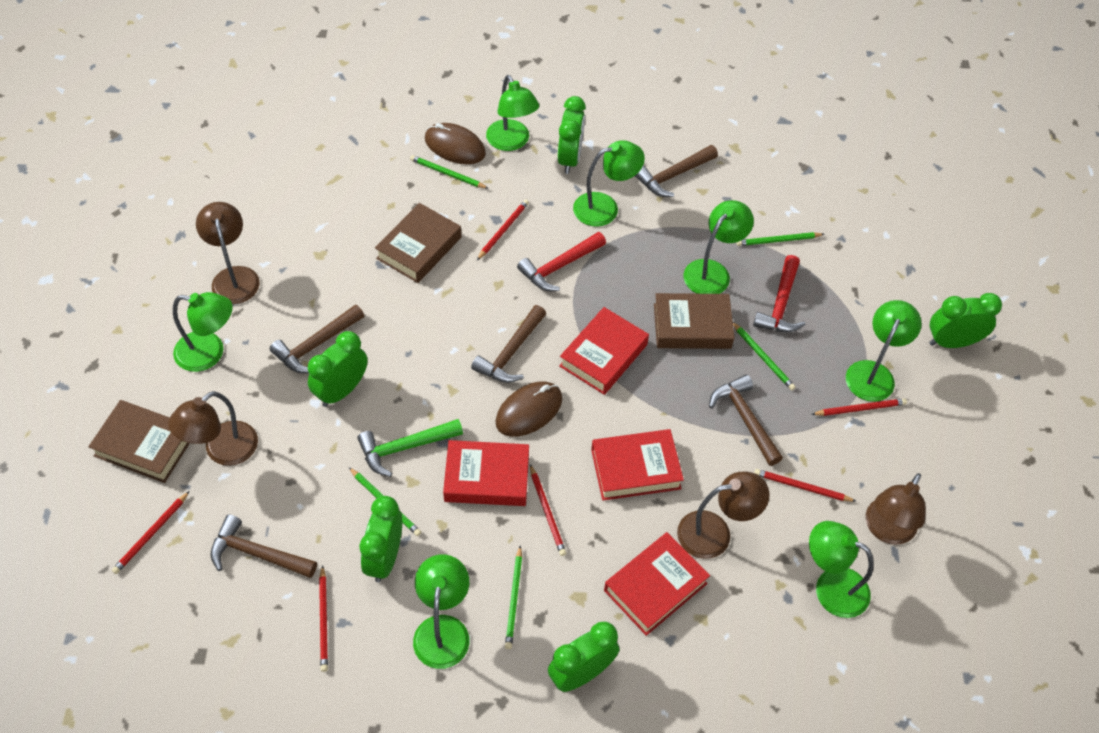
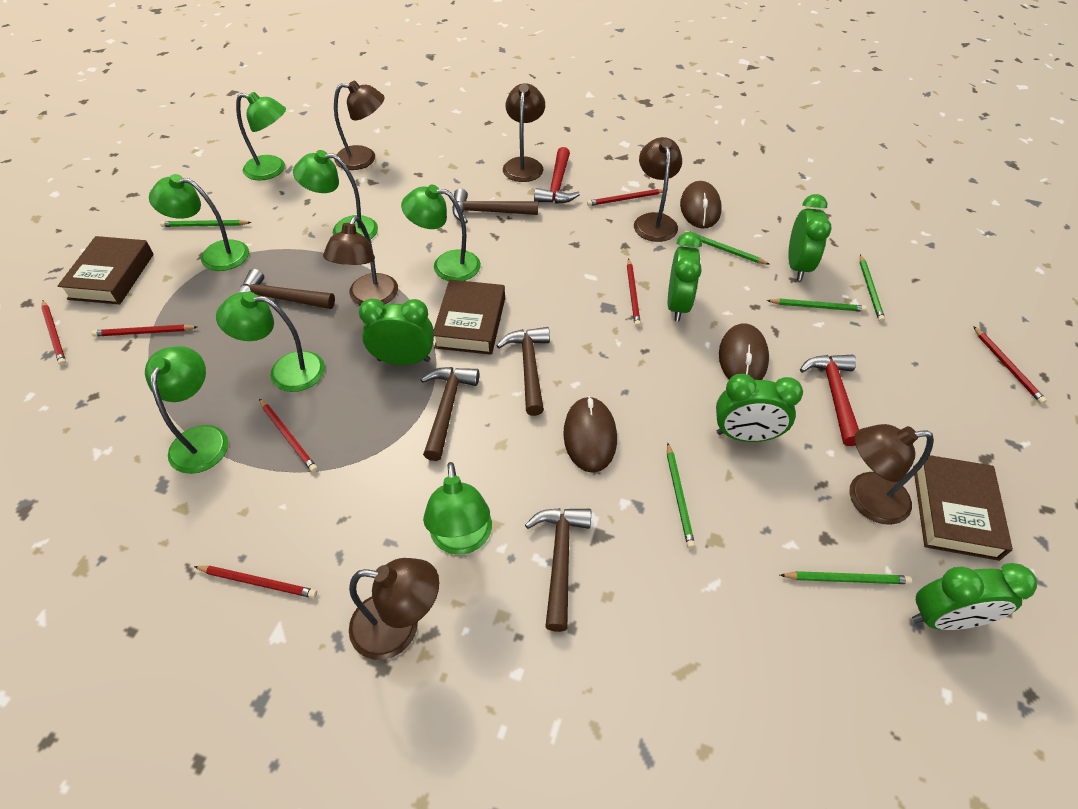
brown lamp: [168,391,258,466] [196,202,260,304] [677,472,769,559] [866,473,926,545] = 4 -> [323,216,398,305] [334,81,385,170] [349,558,439,660] [503,83,545,182] [634,137,682,242] [849,424,934,525] = 6
brown mouse: [425,123,486,164] [495,381,562,437] = 2 -> [563,396,617,473] [680,181,722,229] [719,323,769,380] = 3
green hammer: [357,419,463,477] = 1 -> none = 0
green pencil: [349,467,421,536] [410,155,489,189] [505,545,522,649] [733,322,796,390] [736,232,824,246] = 5 -> [160,220,251,227] [667,443,695,549] [684,230,770,265] [766,298,867,312] [780,571,912,584] [860,254,885,322] = 6
red book: [443,440,529,506] [559,307,649,395] [591,429,684,501] [604,532,710,636] = 4 -> none = 0
red pencil: [112,491,190,574] [319,565,328,672] [477,200,529,260] [530,464,566,556] [754,469,857,502] [812,398,907,416] = 6 -> [41,300,66,365] [92,324,197,337] [194,566,317,598] [259,399,318,472] [587,189,663,206] [627,259,641,327] [973,326,1047,404] = 7

